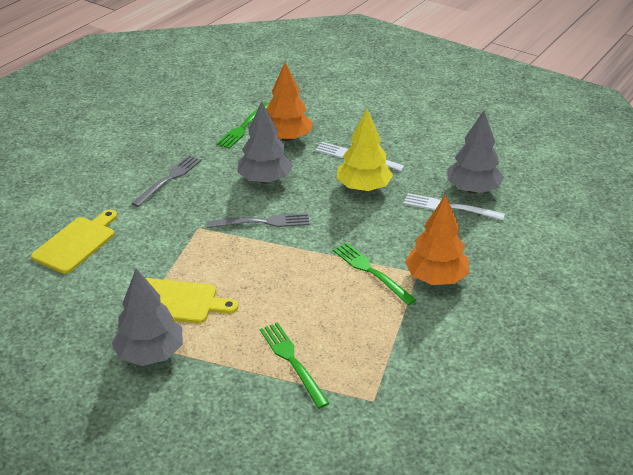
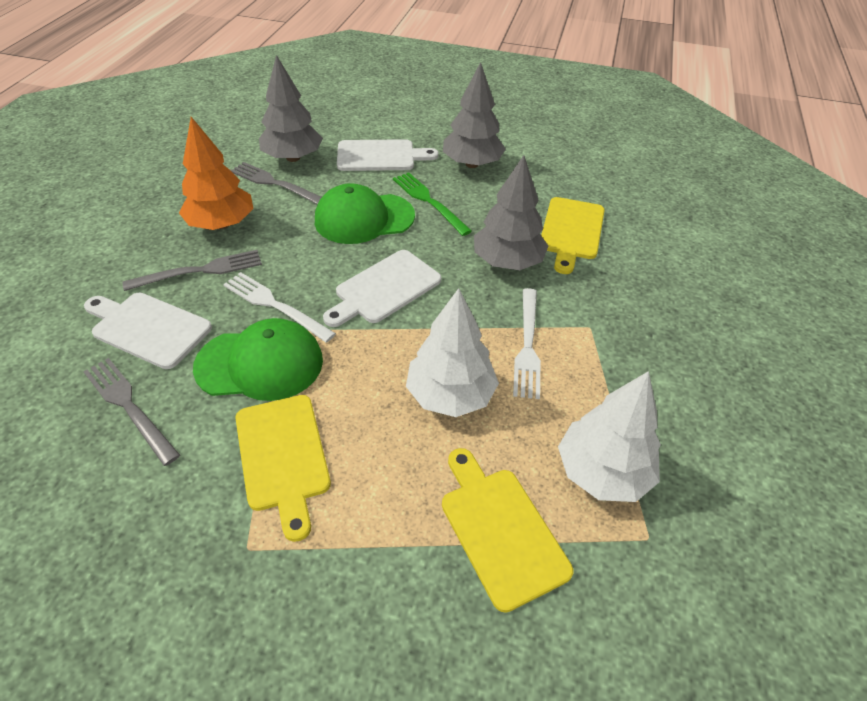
green cap: none = 0 -> [193,318,323,401] [315,183,415,244] = 2
green fork: [216,102,269,149] [260,322,330,409] [333,242,416,305] = 3 -> [393,172,472,236] = 1
grey fork: [131,155,202,207] [207,213,310,228] = 2 -> [83,358,180,466] [122,250,262,291] [230,162,322,205] = 3
orange tree: [266,62,313,141] [405,194,469,285] = 2 -> [179,117,254,230] = 1
white cutting board: none = 0 -> [84,293,212,369] [323,250,441,327] [337,139,439,171] = 3
white tree: none = 0 -> [406,288,499,417] [558,371,661,502] = 2
yellow cutting board: [31,209,117,274] [145,278,238,324] = 2 -> [235,395,331,542] [442,448,573,613] [541,197,605,274] = 3
yellow tree: [337,109,393,192] = 1 -> none = 0

